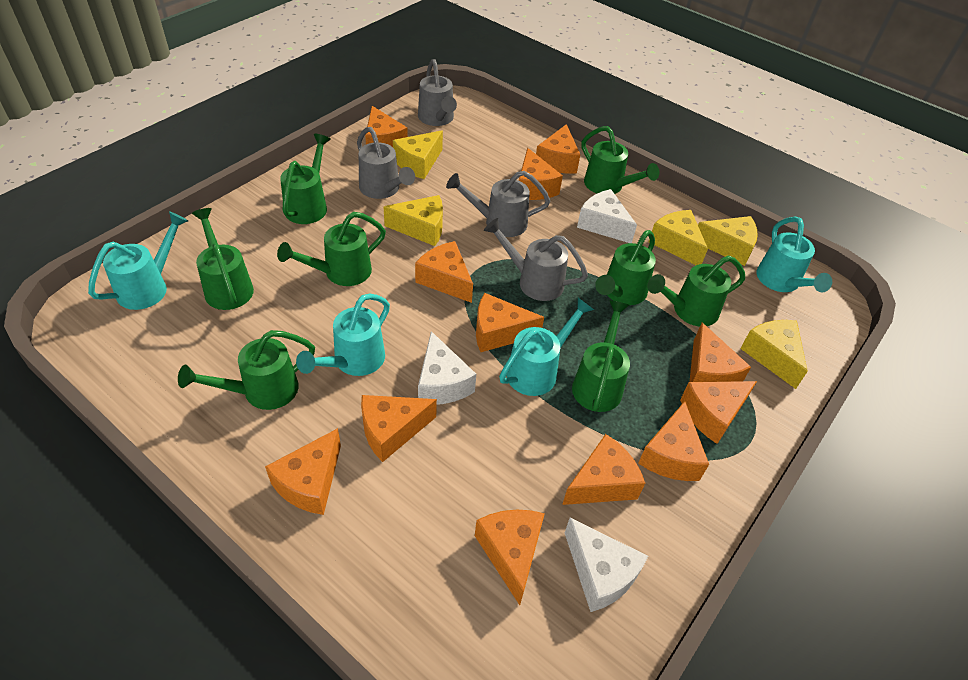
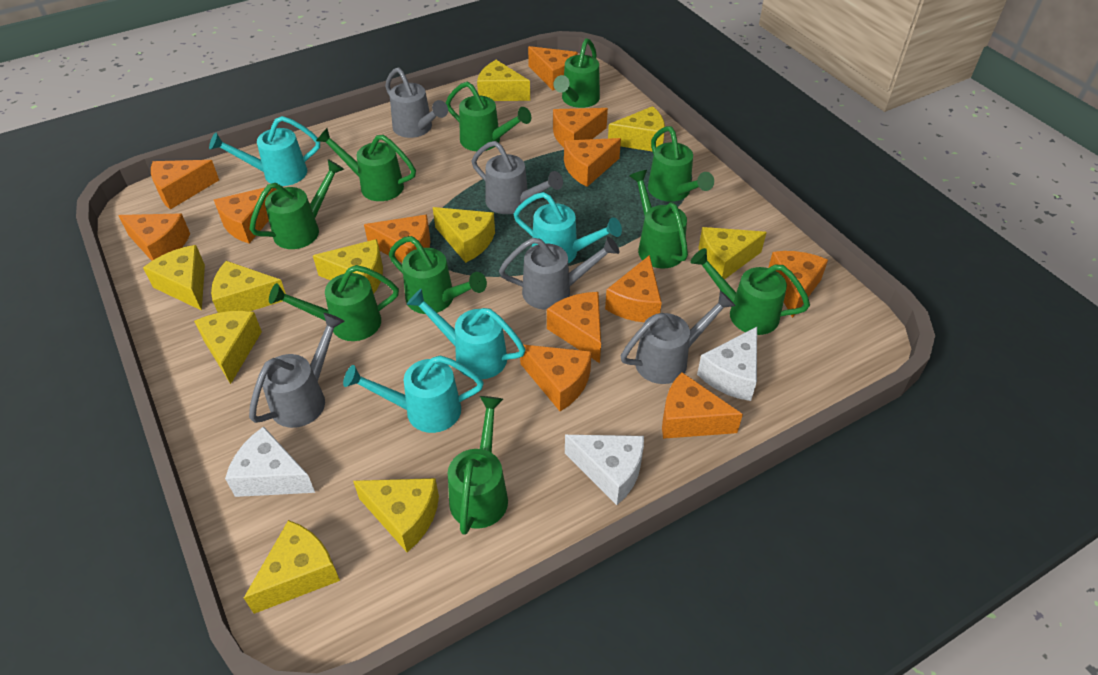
green watering can: [178,330,315,410] [192,208,254,310] [277,212,386,286] [280,134,331,224] [572,300,630,412] [581,126,659,194] [595,230,656,305] [647,256,745,326] = 8 -> [250,159,344,249] [269,265,399,341] [316,128,416,201] [389,236,487,314] [446,82,531,151] [448,396,508,535] [553,38,600,108] [629,170,688,269] [648,126,714,202] [690,248,810,335] = 10
grey watering can: [357,127,415,199] [418,59,457,126] [446,171,550,237] [484,218,588,301] = 4 -> [249,313,345,428] [385,67,448,138] [472,141,563,214] [499,236,619,310] [621,291,736,384] = 5
yellow cheese: [384,195,443,246] [393,130,443,179] [649,210,708,265] [698,216,758,266] [740,320,808,389] = 5 -> [143,245,205,311] [194,311,262,384] [211,261,286,313] [244,520,340,614] [313,239,383,294] [353,478,439,552] [433,207,495,263] [477,60,530,101] [608,106,665,152] [699,227,767,280] = 10

